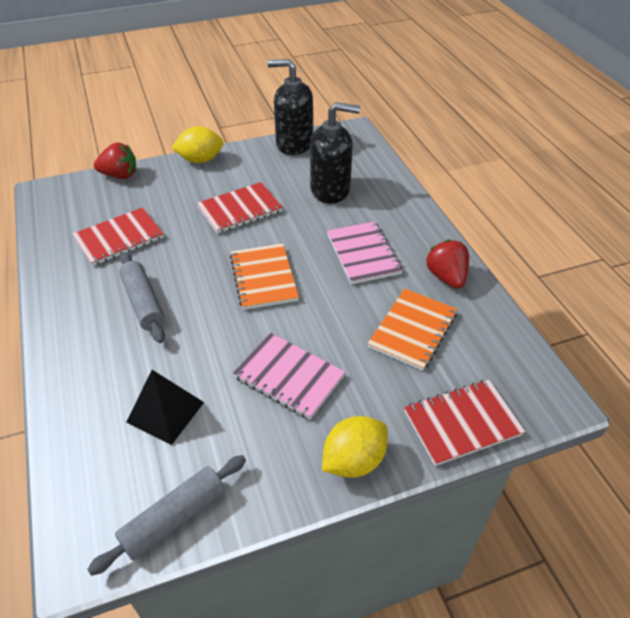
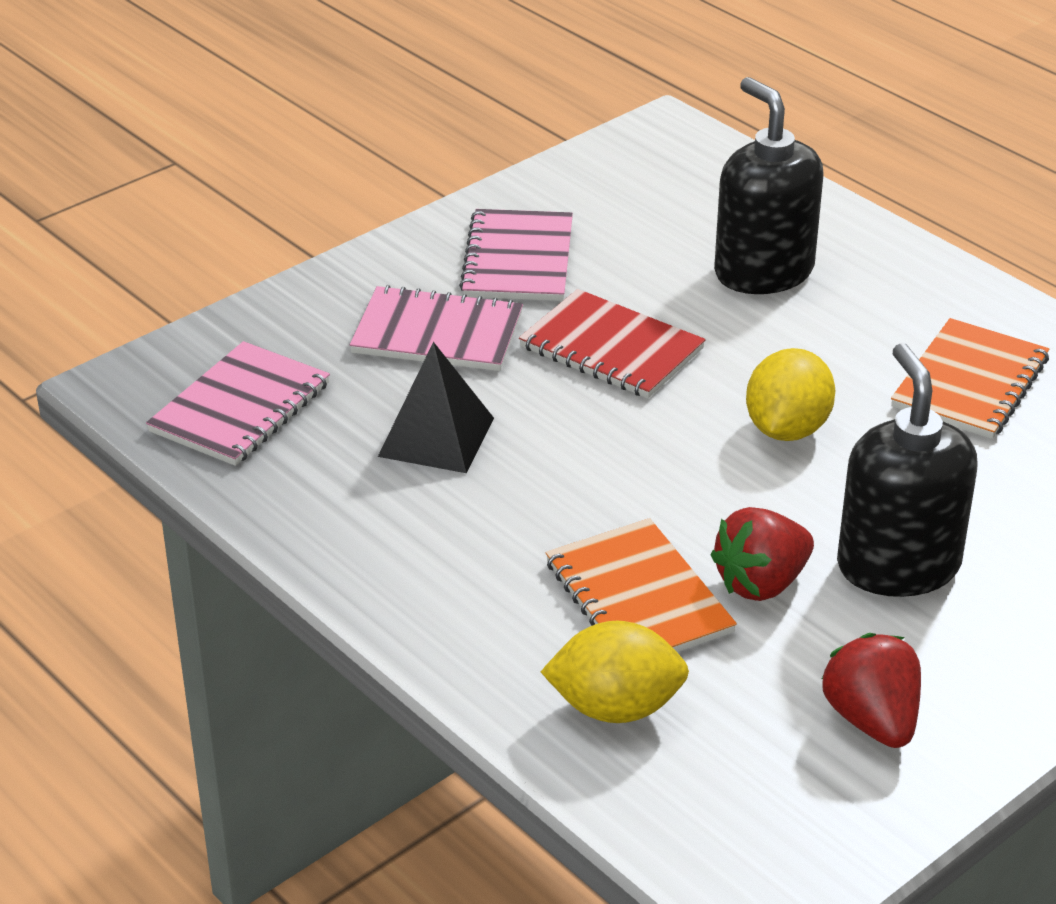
grey rolling pin: [87,455,246,576] [119,252,165,343] = 2 -> none = 0
pink notebook: [233,333,345,419] [327,221,403,284] = 2 -> [146,341,330,466] [350,285,523,371] [459,209,573,301] = 3
red notebook: [72,207,164,266] [197,182,283,234] [404,380,525,466] = 3 -> [519,289,706,398] = 1

